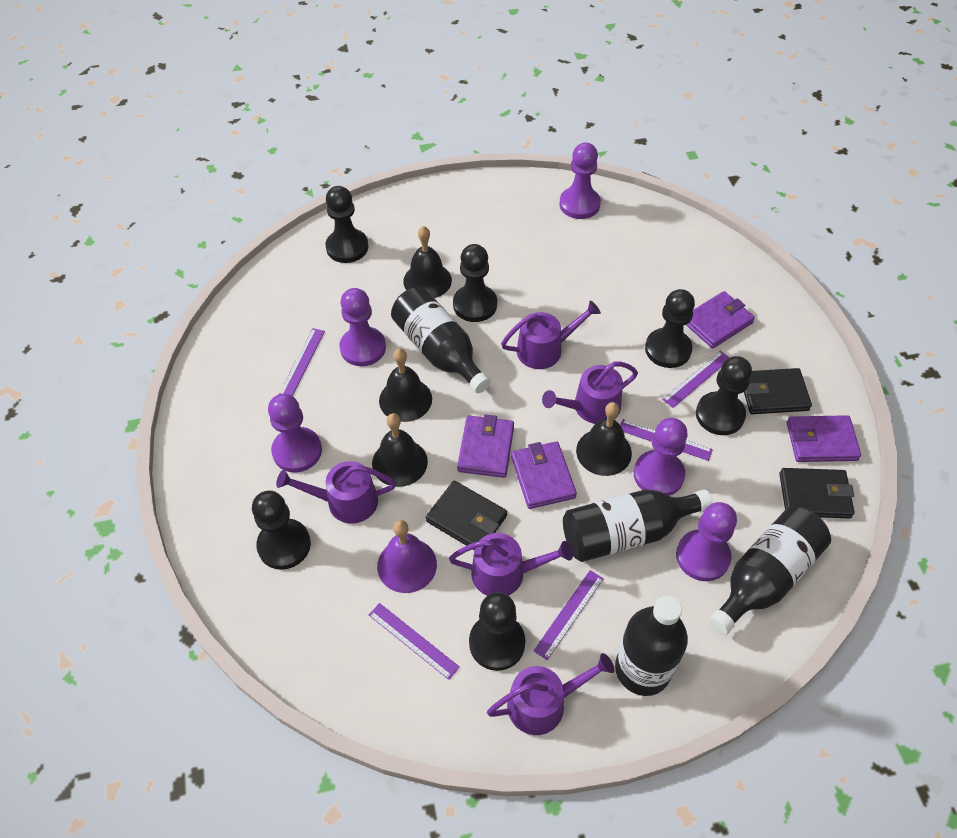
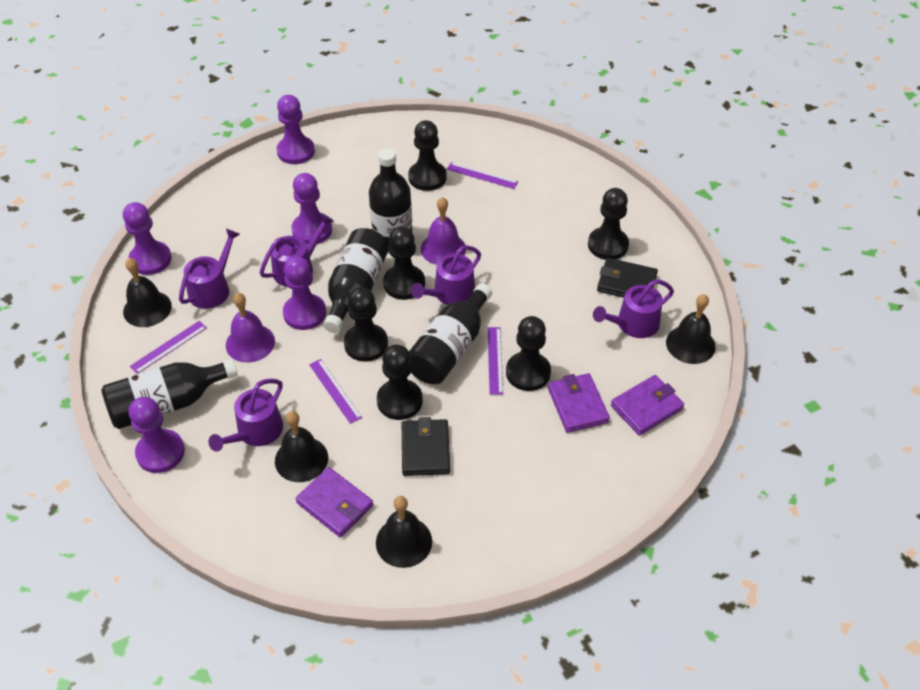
black wallet: [426,481,507,550] [744,368,812,414] [779,468,855,518] = 3 -> [402,417,450,476] [597,258,658,298] = 2
purple bell: [377,520,437,593] = 1 -> [226,293,275,363] [421,197,466,265] = 2
purple ruler: [278,328,325,396] [369,603,460,680] [533,570,604,660] [620,419,713,461] [662,351,730,408] = 5 -> [130,321,207,374] [309,359,362,424] [447,162,518,189] [488,327,503,395] = 4
purple wallet: [457,414,514,478] [511,441,577,509] [686,291,755,349] [787,415,861,462] = 4 -> [296,467,373,537] [548,373,610,433] [611,375,684,435] = 3

